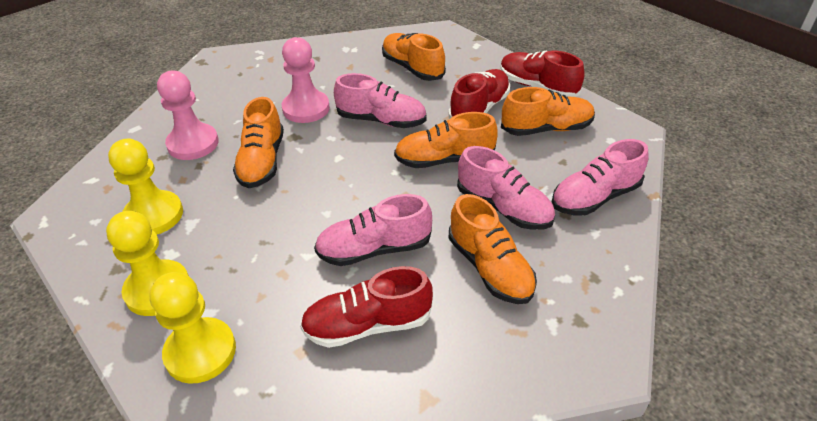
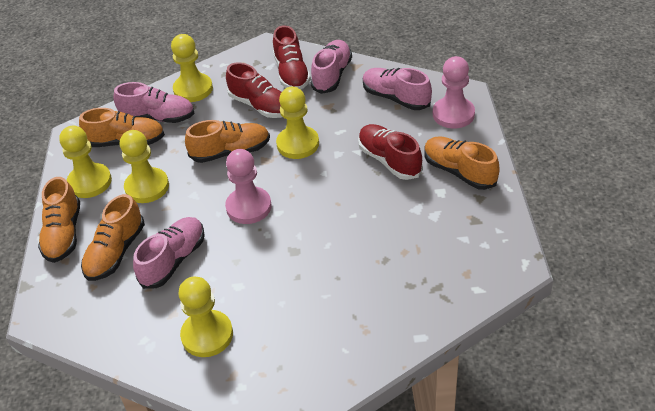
yellow pawn: [106,211,189,316] [108,139,183,234] [150,272,236,384] = 3 -> [59,126,112,198] [120,130,169,203] [171,34,213,102] [178,276,233,357] [276,87,319,159] = 5

